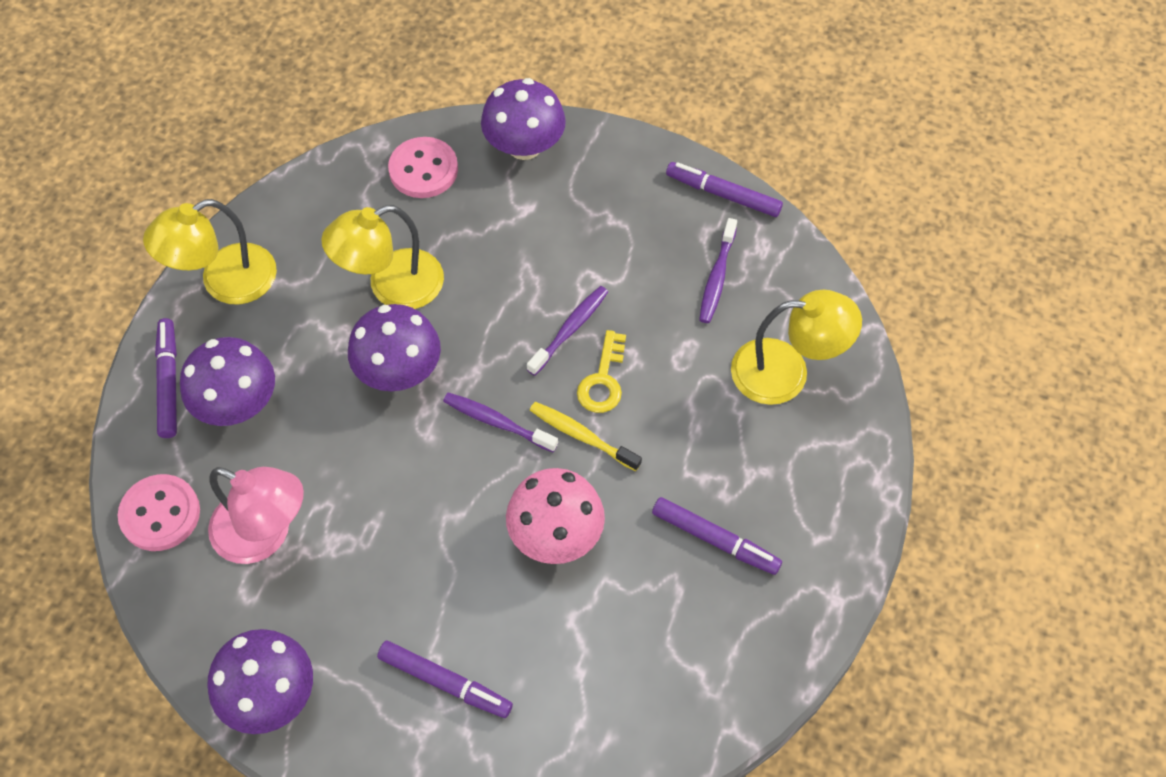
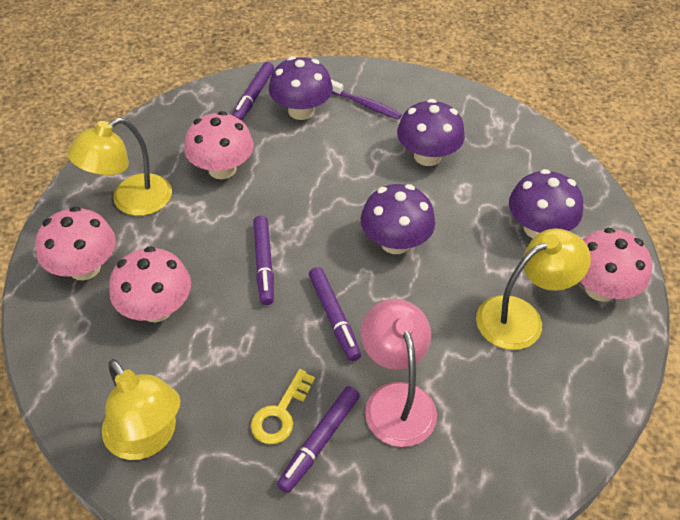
pink button: [118,474,200,551] [388,137,458,198] = 2 -> none = 0
pink mushroom: [506,468,605,564] = 1 -> [35,207,116,280] [109,246,191,322] [184,111,254,179] [580,228,652,302] = 4
purple toothbrush: [443,392,558,452] [527,286,608,376] [699,218,737,323] = 3 -> [331,80,402,120] = 1
yellow toothbrush: [530,402,642,471] = 1 -> none = 0

